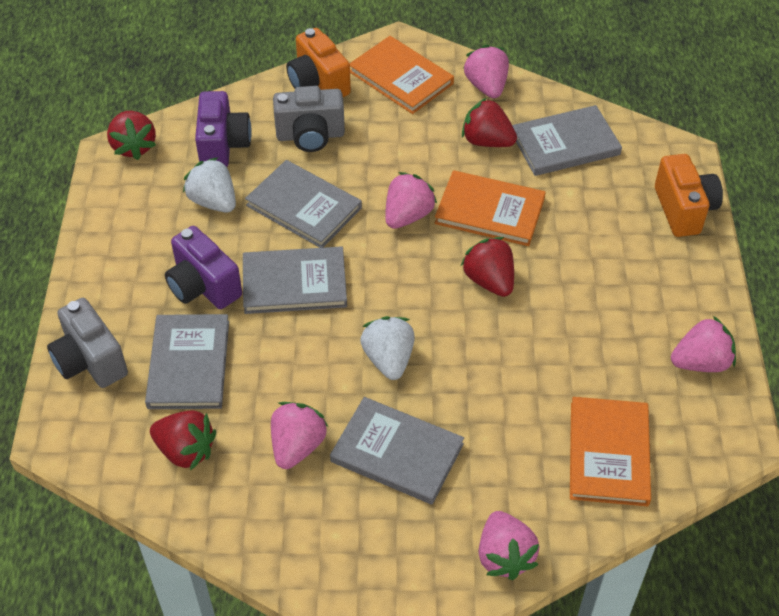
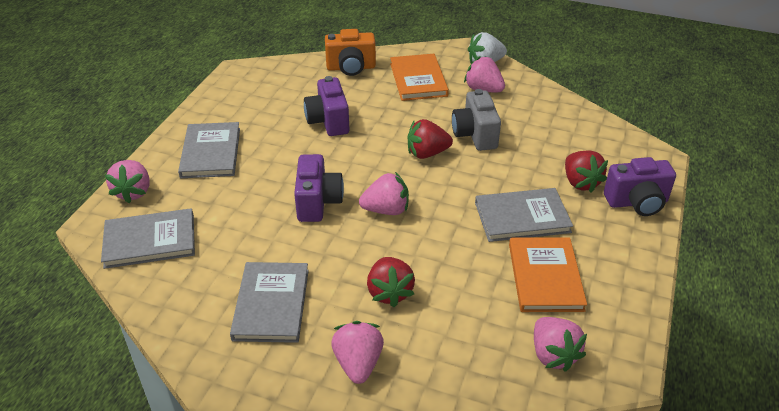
grey book: [145,314,229,409] [243,247,347,314] [245,160,362,248] [330,397,464,505] [512,105,622,176] = 5 -> [101,208,195,269] [178,122,240,178] [230,262,309,343] [475,188,573,242] = 4
grey camera: [47,298,128,388] [273,86,345,152] = 2 -> [452,89,501,151] = 1
orange book: [349,36,454,114] [435,170,546,246] [570,397,651,506] = 3 -> [390,54,449,101] [509,237,587,312] = 2
orange camera: [286,28,351,97] [655,154,723,237] = 2 -> [325,29,376,76] = 1
purple camera: [165,226,242,309] [195,91,252,167] = 2 -> [294,154,344,222] [304,76,350,136] [604,157,676,216] = 3
red strawberry: [107,111,156,160] [150,410,216,470] [461,237,514,297] [462,98,517,147] = 4 -> [367,257,415,307] [407,119,453,159] [565,150,608,193] = 3
white strawberry: [183,157,236,212] [360,316,415,380] = 2 -> [468,32,507,64] = 1

